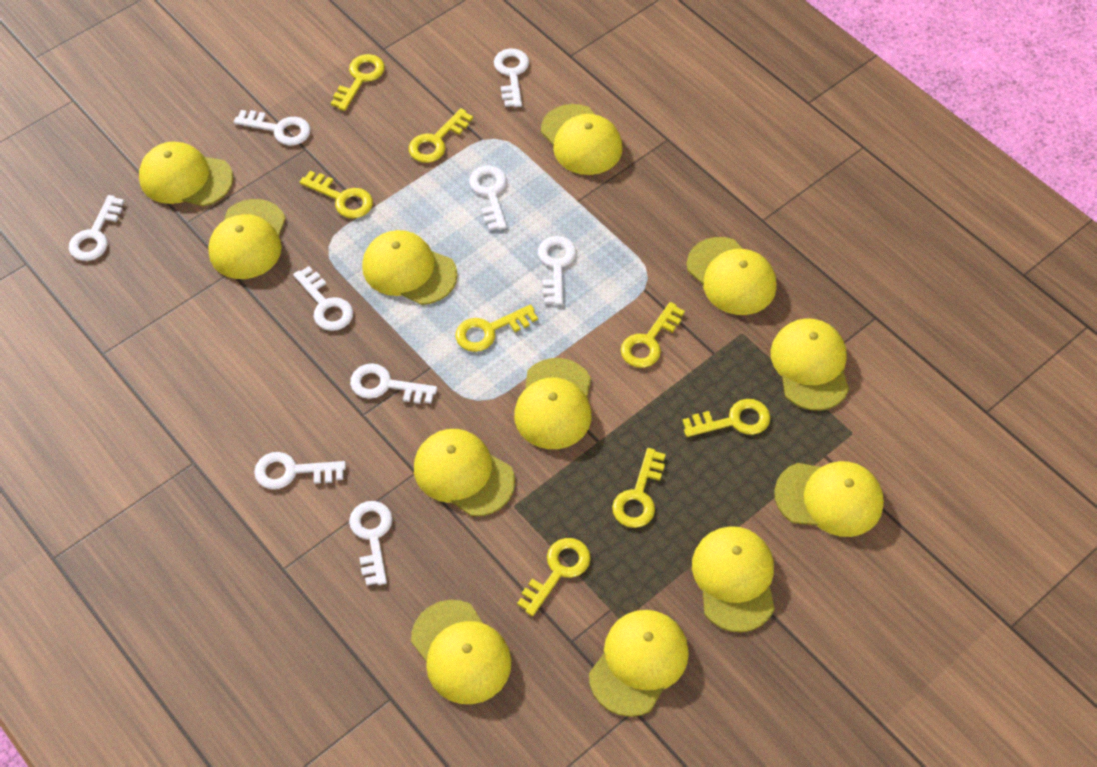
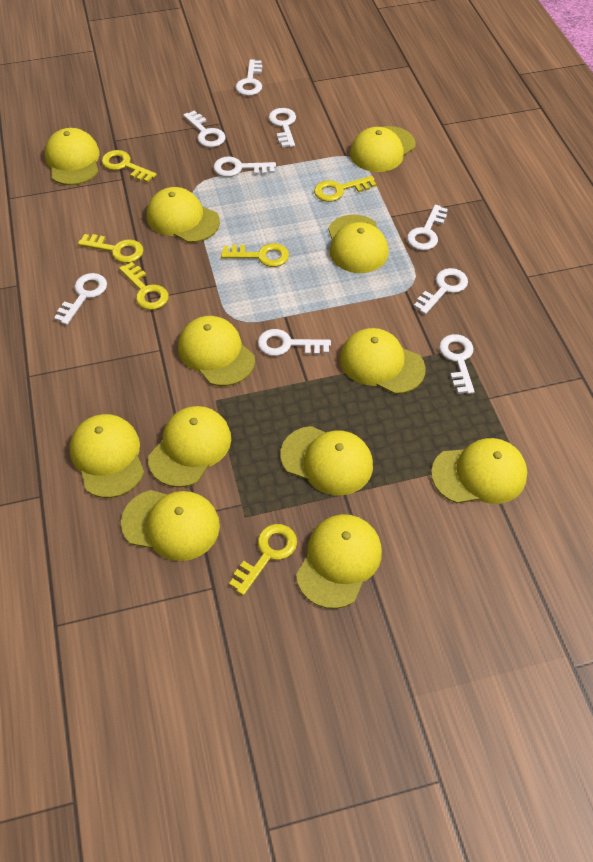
yellow key: [300,171,373,219] [331,54,385,111] [409,108,473,163] [455,304,538,352] [517,538,591,616] [612,448,666,528] [621,302,685,368] [682,399,771,437] = 8 -> [78,234,143,263] [101,150,157,183] [119,262,169,310] [221,243,289,267] [229,524,297,596] [314,176,376,202] = 6

